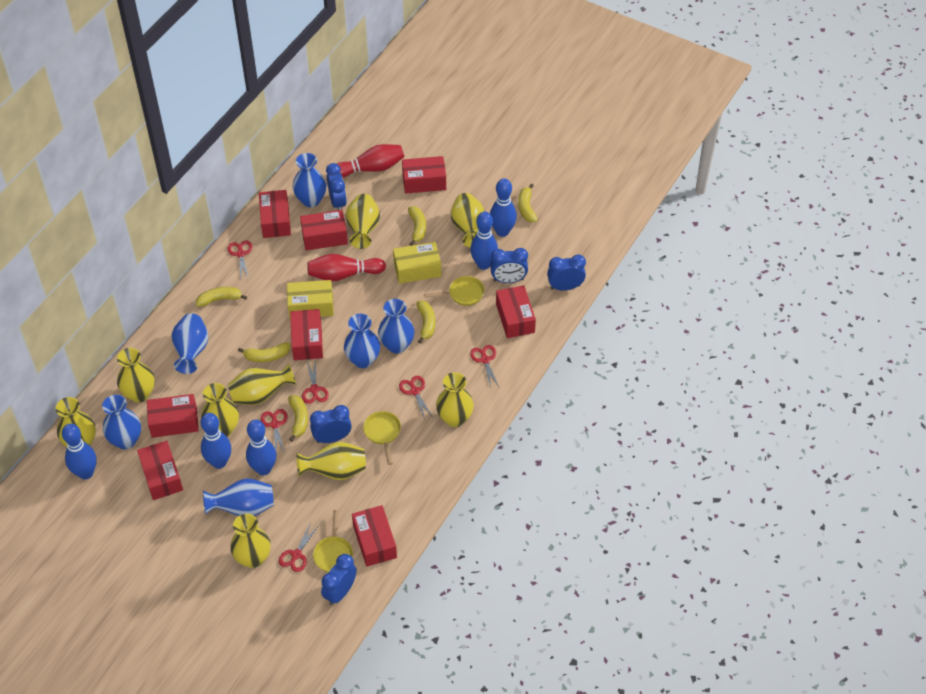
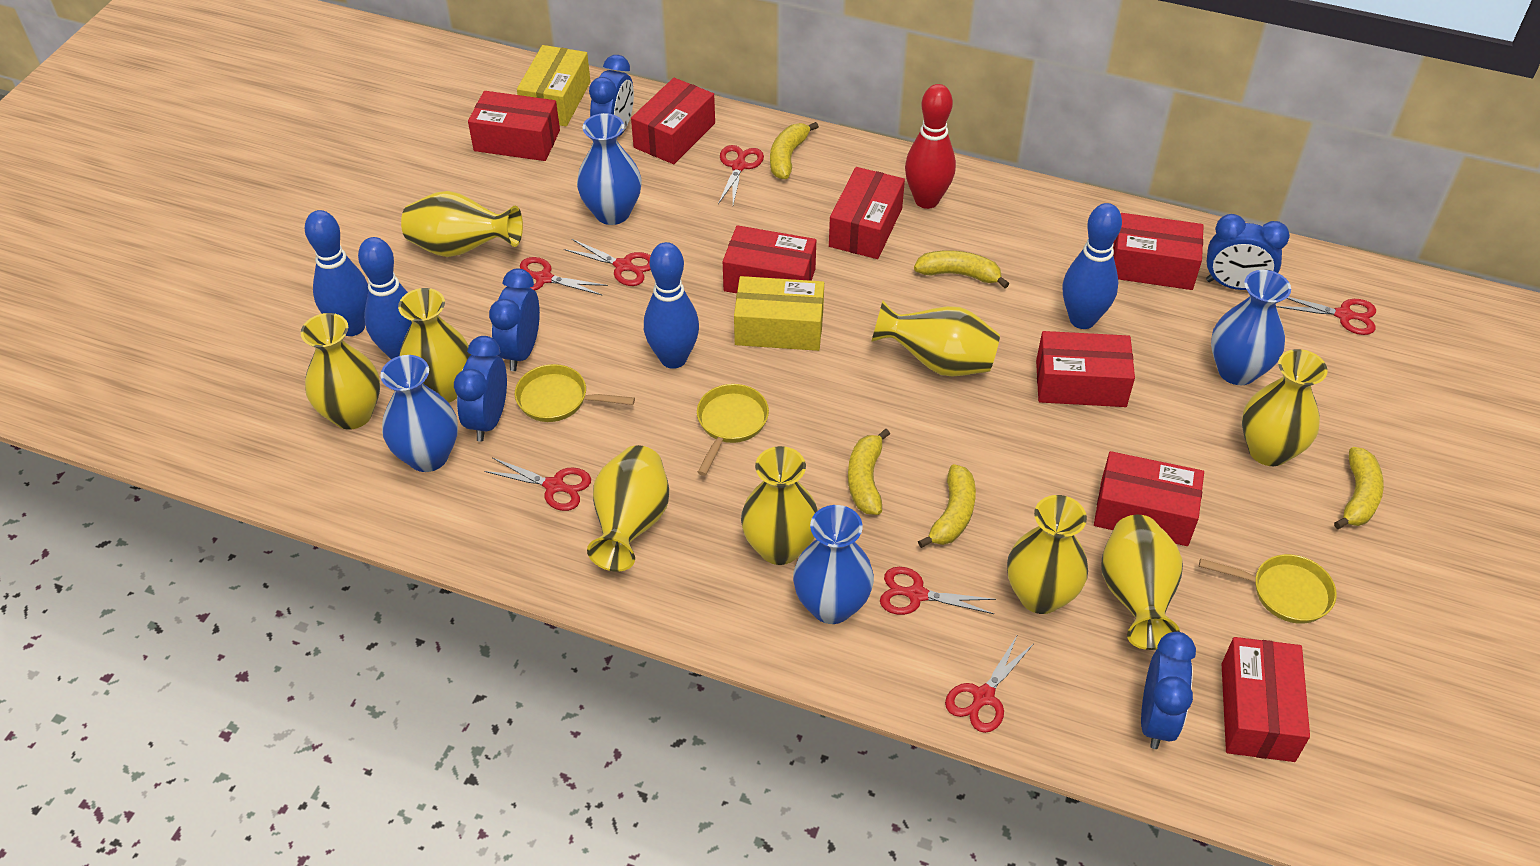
blue bowling pin: [62,424,97,479] [201,413,231,469] [246,420,276,475] [470,212,498,270] [490,179,517,237] = 5 -> [305,210,368,336] [358,237,412,359] [644,242,699,369] [1063,203,1122,329] = 4
blue vase: [102,395,141,449] [172,313,208,374] [203,479,274,516] [292,153,326,207] [344,314,380,368] [378,299,415,354] = 6 -> [380,355,458,472] [577,113,642,225] [793,505,874,624] [1211,270,1291,385] = 4
red bowling pin: [307,254,386,281] [337,144,404,178] = 2 -> [905,84,956,209] = 1
red scissors: [228,240,252,280] [261,409,288,454] [279,522,319,572] [302,359,329,404] [399,376,432,419] [470,345,499,388] = 6 -> [484,458,591,511] [520,257,608,296] [564,239,651,286] [718,145,764,205] [880,567,996,615] [945,634,1034,733] [1276,297,1376,335] = 7
yellow banana: [196,287,247,307] [238,342,291,362] [288,395,308,442] [408,206,426,246] [416,300,435,343] [518,184,538,222] = 6 -> [770,122,819,179] [848,429,890,515] [914,250,1009,288] [918,464,976,548] [1334,447,1384,529] = 5

